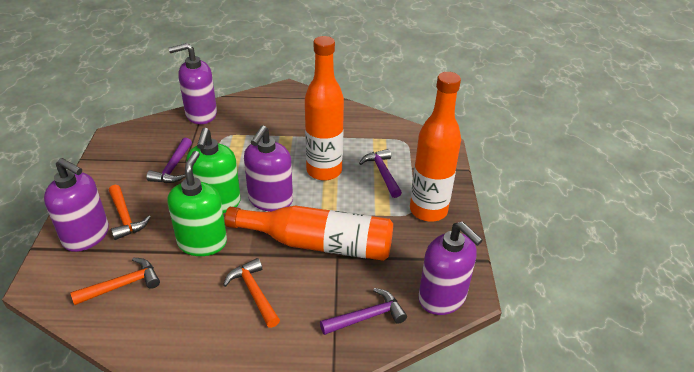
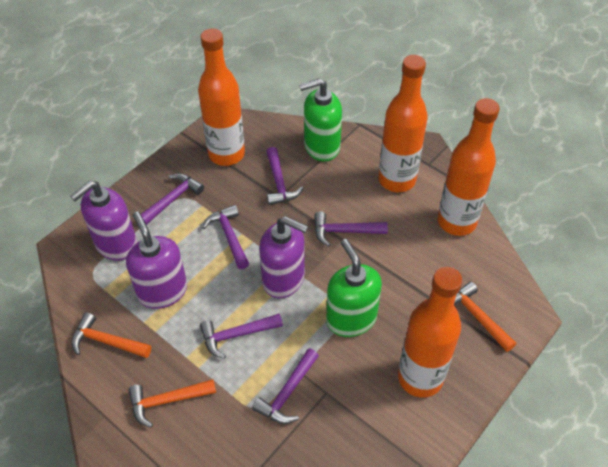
orange bottle: [225,206,393,261] [305,36,344,181] [410,72,461,222] = 3 -> [198,29,245,166] [378,55,428,192] [398,267,462,398] [438,98,500,236] = 4
purple hammer: [146,138,192,183] [320,288,407,335] [359,149,402,198] = 3 -> [141,173,204,225] [200,314,283,359] [202,205,249,269] [252,348,319,424] [266,147,304,205] [314,211,388,247] = 6
purple soap dispenser: [44,158,109,252] [168,43,217,124] [244,126,293,212] [418,221,483,315] = 4 -> [70,181,137,261] [126,211,187,309] [259,216,308,298] = 3

